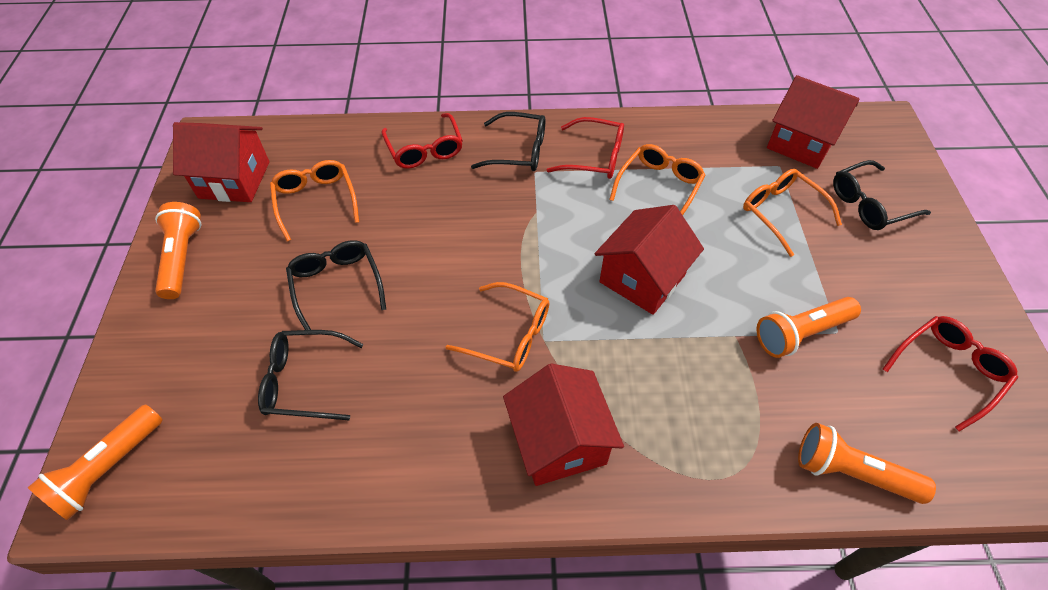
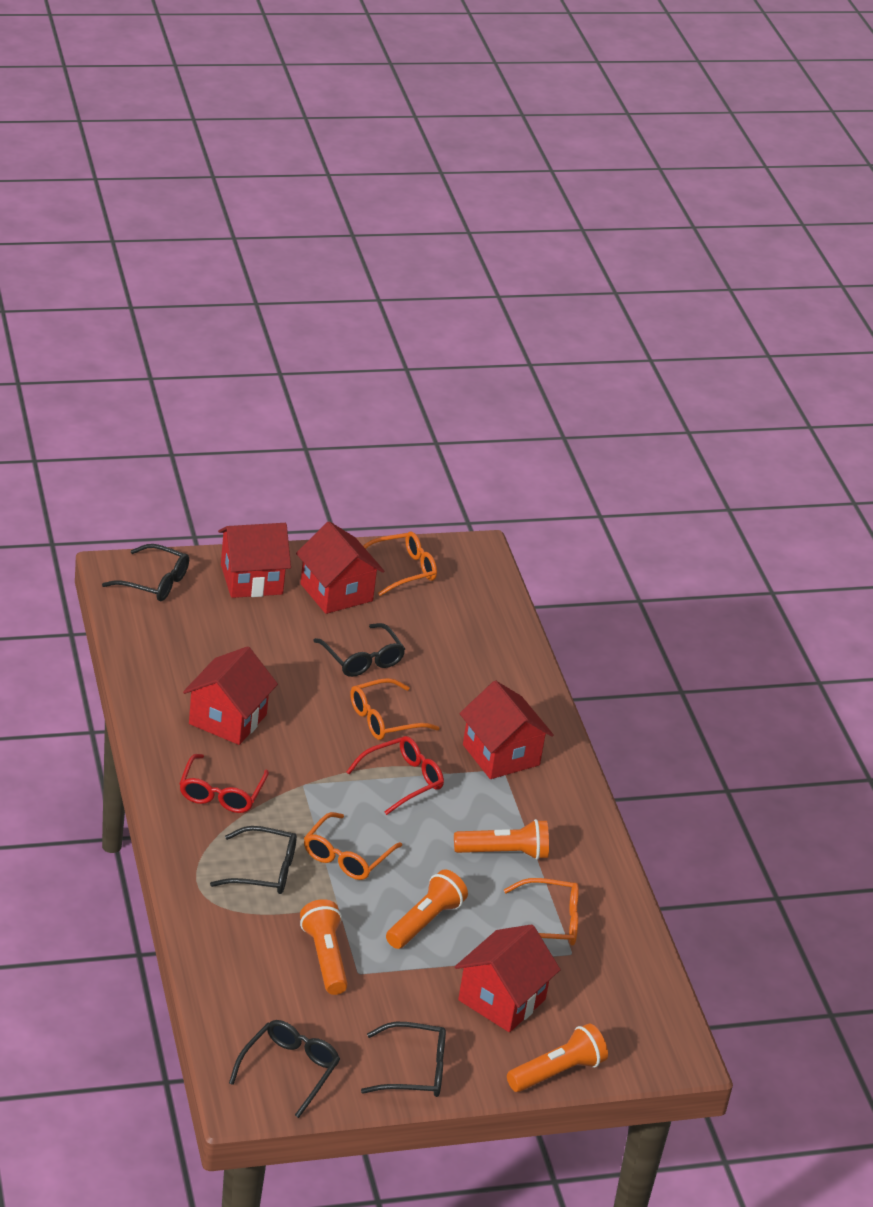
black glasses: [258,330,364,420] [286,240,387,330] [471,112,545,171] [833,160,931,230] = 4 -> [102,544,189,601] [210,826,297,894] [229,1020,340,1118] [313,623,405,677] [361,1022,446,1097] = 5
red glasses: [381,113,463,169] [547,117,624,179] [883,316,1018,431] = 3 -> [179,754,269,813] [347,736,444,815] = 2
red house: [173,122,270,202] [503,363,624,486] [595,205,704,315] [767,75,860,169] = 4 -> [183,646,278,745] [218,523,291,598] [296,521,384,614] [455,924,561,1032] [459,680,554,779] = 5

